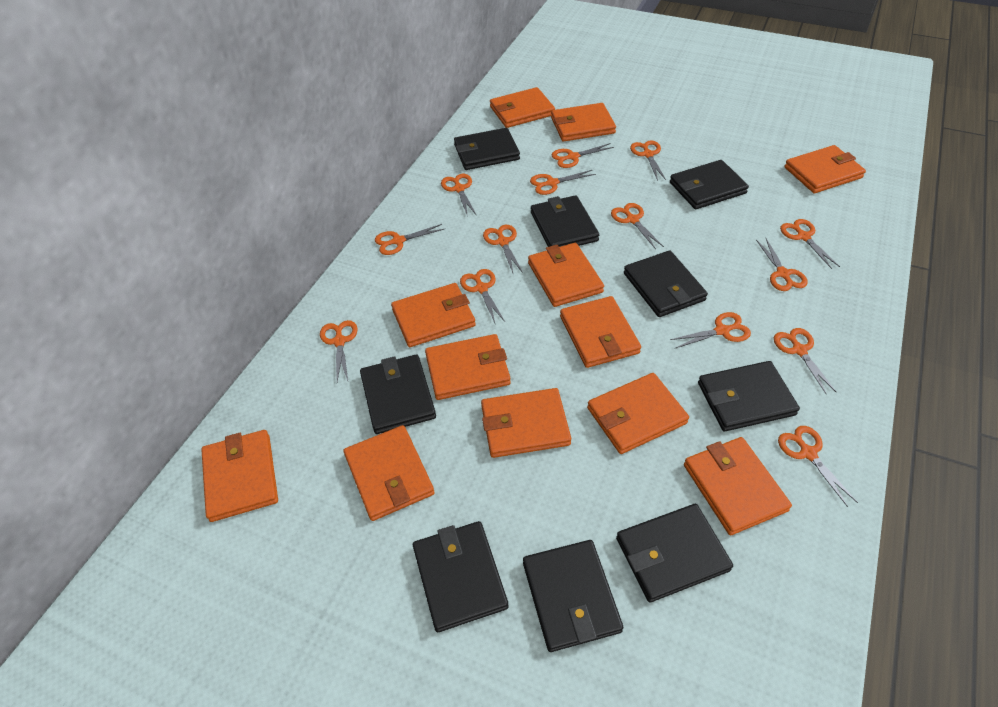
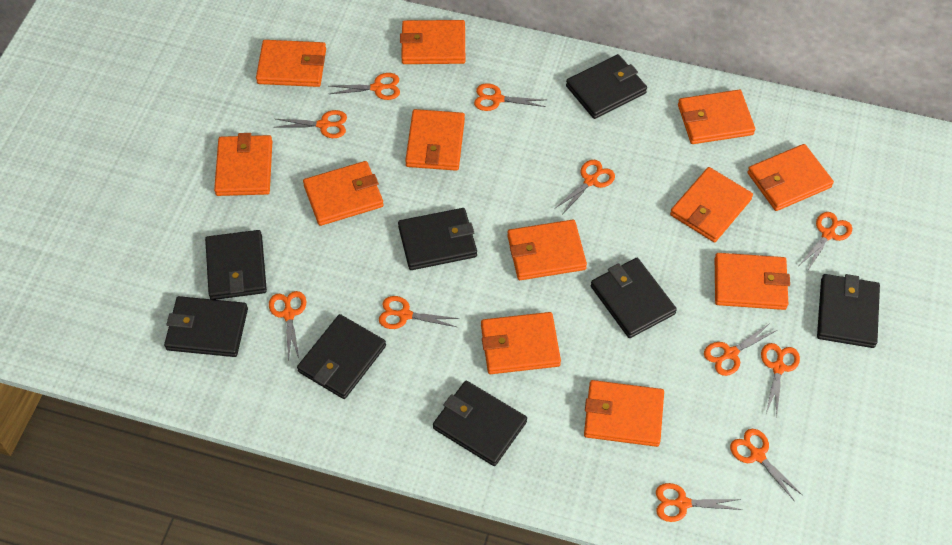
black wallet: [360,354,436,434] [413,521,508,632] [454,128,520,170] [523,540,623,652] [531,195,599,247] [616,504,733,602] [624,250,708,317] [670,160,749,209] [698,361,800,431] = 9 -> [164,296,248,357] [205,230,267,300] [297,314,386,399] [398,208,477,270] [433,381,527,466] [566,54,647,119] [591,258,677,338] [817,274,880,348] = 8
orange scissors: [320,320,358,382] [375,224,444,255] [441,174,476,217] [460,269,505,323] [483,225,523,273] [530,170,596,195] [552,143,614,168] [611,203,664,249] [630,140,666,181] [670,312,751,348] [756,239,808,291] [774,328,836,395] [778,426,858,507] [780,219,840,269] = 14 -> [269,291,306,362] [274,110,347,138] [330,73,400,100] [379,296,459,329] [474,83,546,111] [554,160,615,213] [656,483,743,522] [704,323,777,376] [730,429,802,500] [761,343,800,415] [799,212,852,270] = 11

